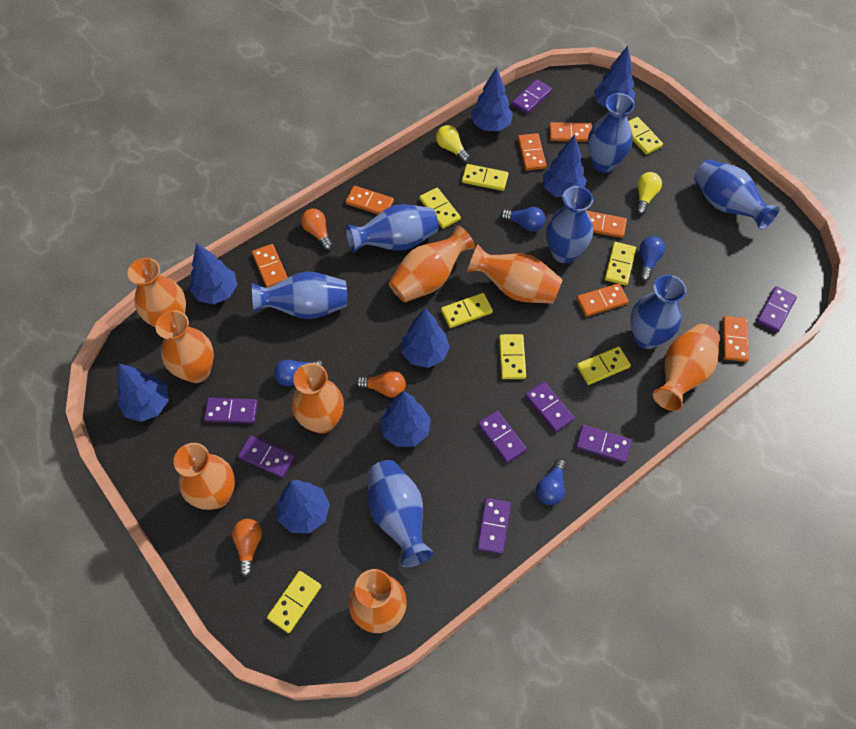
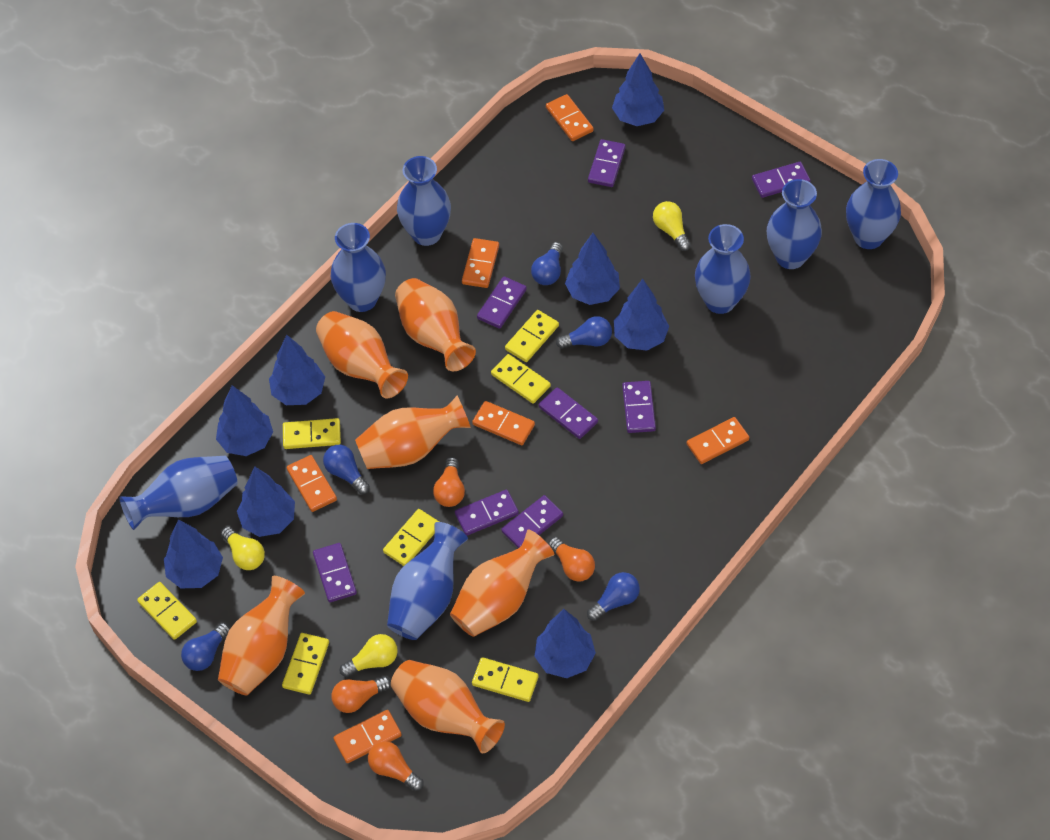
blue light bulb: [274,359,324,386] [501,207,545,232] [536,459,567,505] [640,236,665,281] = 4 -> [181,622,230,671] [323,445,370,494] [531,242,563,285] [556,316,612,349] [587,572,640,621] = 5
orange domino: [252,244,288,288] [345,186,394,214] [518,133,547,171] [549,122,592,142] [577,283,629,317] [587,211,627,238] [722,316,749,362] = 7 -> [287,455,337,512] [333,710,402,763] [462,238,499,288] [472,401,535,445] [546,94,594,141] [687,417,749,464] = 6
orange light bulb: [232,519,262,577] [301,209,333,250] [356,370,406,398] = 3 -> [332,676,391,713] [368,741,424,791] [433,457,465,507] [548,537,595,581] = 4
orange vase: [128,258,186,327] [155,310,214,383] [173,443,235,510] [292,363,344,434] [349,569,407,633] [389,225,475,303] [467,245,563,304] [653,324,719,411] = 8 -> [218,576,305,696] [316,311,408,399] [355,396,471,469] [391,660,505,753] [395,278,476,371] [450,529,554,637] = 6
yellow domino: [267,571,321,633] [419,188,461,229] [441,293,493,328] [462,164,508,191] [499,334,526,379] [577,346,631,385] [605,242,636,285] [628,117,663,155] = 8 -> [137,582,197,640] [282,633,329,695] [283,418,341,449] [383,509,439,566] [472,657,539,702] [491,354,551,404] [505,310,559,362] = 7
yellow light bulb: [436,125,470,162] [636,172,662,214] = 2 -> [221,526,265,570] [340,634,398,677] [653,201,691,251] = 3

